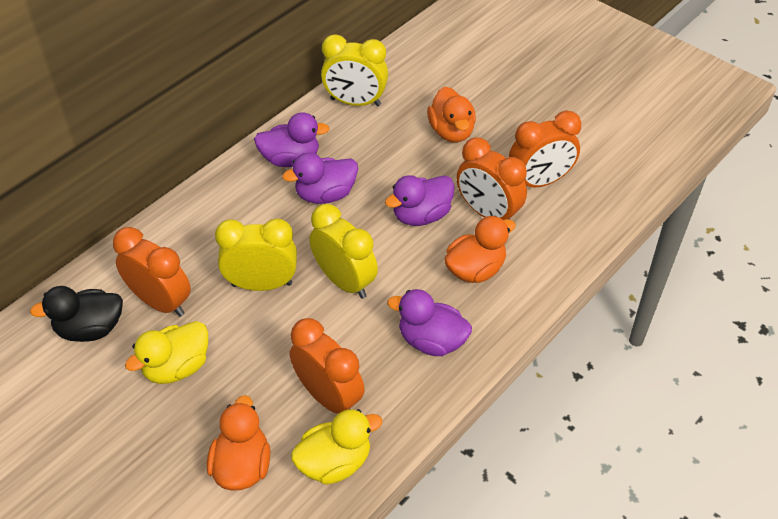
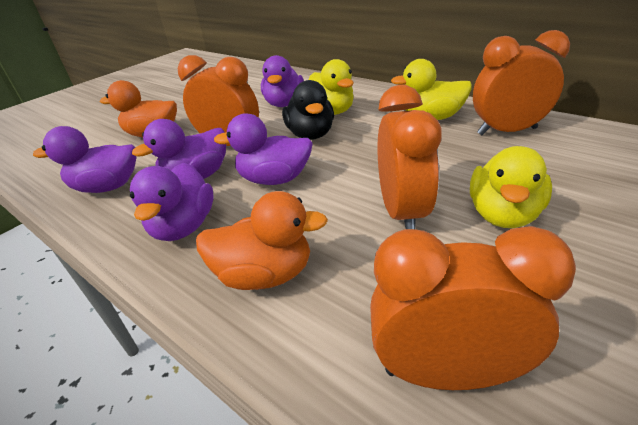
orange duck: [207,395,270,491] [427,87,476,142] [445,216,516,283] = 3 -> [100,80,177,137] [196,191,328,290] = 2
purple duck: [254,112,330,167] [282,153,358,204] [385,175,454,226] [387,289,472,356] = 4 -> [33,126,137,193] [130,163,213,241] [132,119,226,179] [214,113,313,185] [261,55,304,107] = 5
yellow clock: [215,219,297,291] [310,204,378,299] [321,34,388,106] = 3 -> none = 0
yellow duck: [125,321,208,384] [291,409,382,485] = 2 -> [309,59,354,115] [391,59,472,120] [470,146,552,228] = 3

